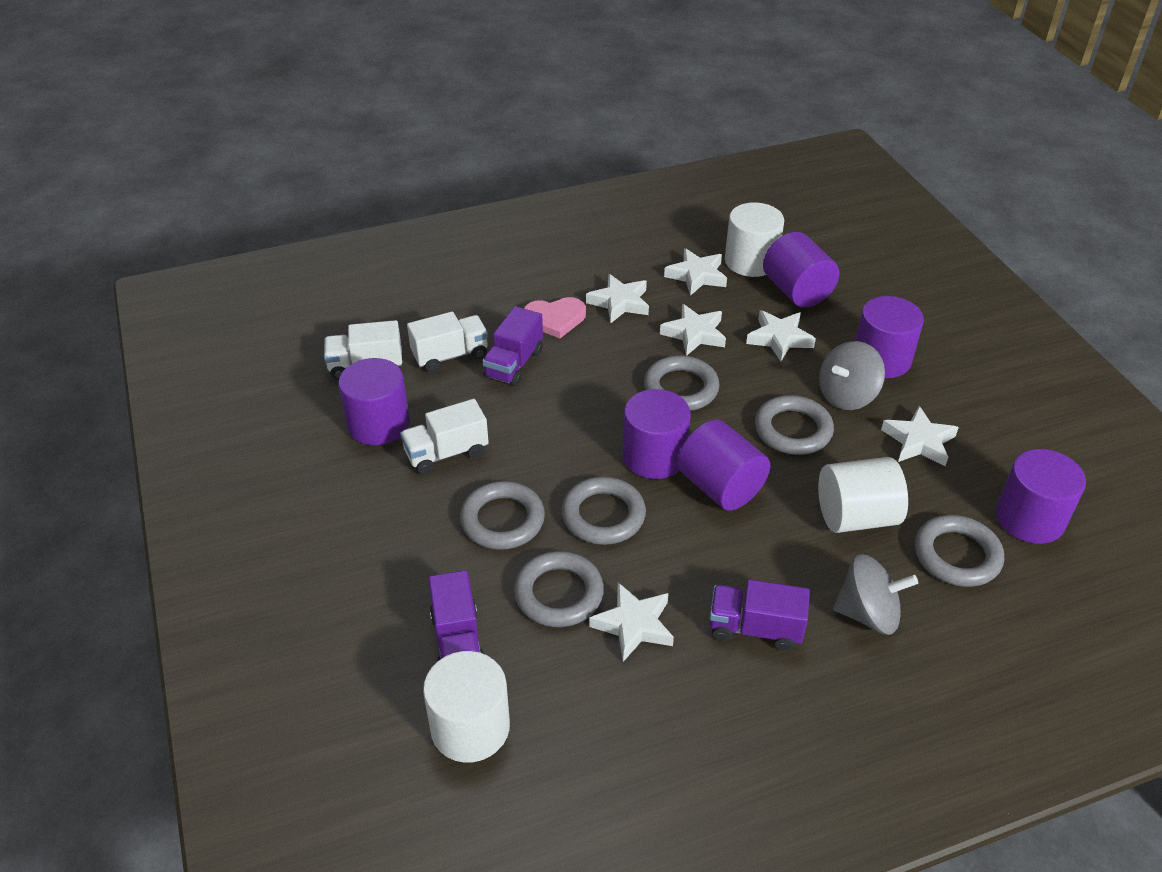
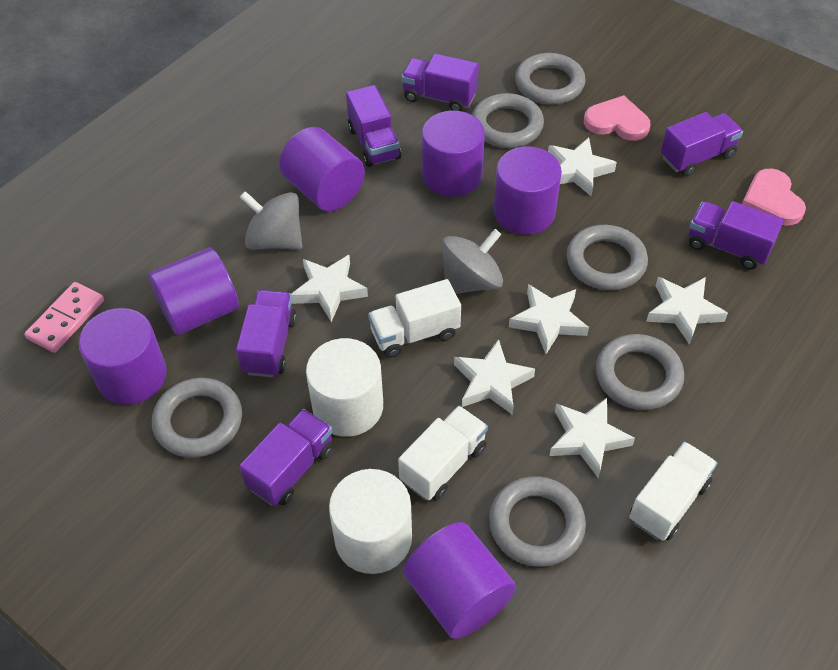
pink domino: none = 0 -> [24,282,104,353] = 1
pink heart: [524,297,586,338] = 1 -> [584,95,650,141] [742,169,806,225] = 2
purple truck: [428,570,485,661] [483,306,543,386] [709,579,810,651] = 3 -> [236,290,297,377] [239,409,334,506] [346,85,401,167] [401,54,479,111] [661,112,743,176] [689,201,784,270] = 6
white cylinder: [423,651,510,763] [725,202,784,277] [818,457,908,533] = 3 -> [306,338,383,437] [329,469,412,574] = 2

